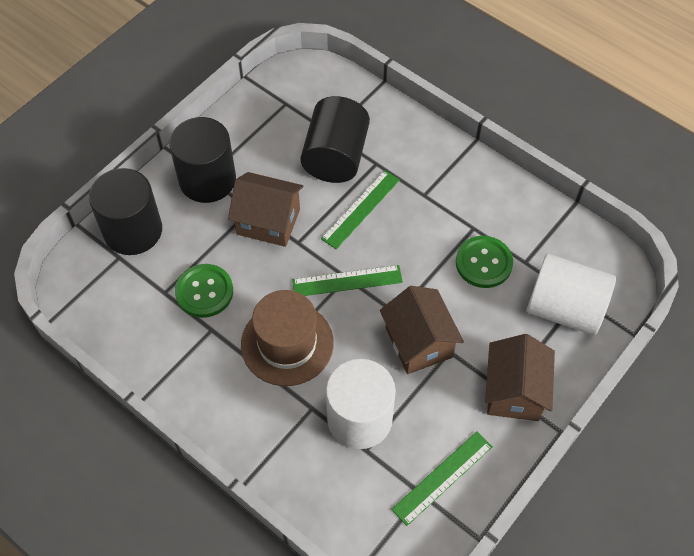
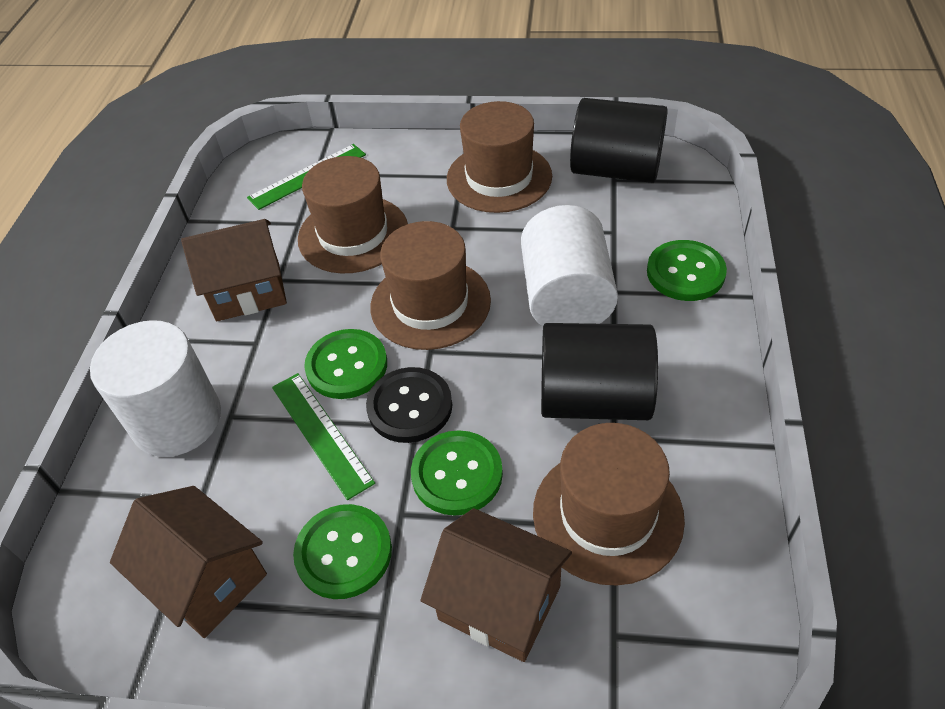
black button: none = 0 -> [366,367,453,443] = 1
black cylinder: [89,168,162,255] [169,117,236,203] [300,96,370,183] = 3 -> [541,323,658,420] [570,98,668,183] = 2
brown hat: [241,290,334,386] = 1 -> [298,156,408,273] [370,221,491,350] [447,101,552,213] [533,423,685,586] = 4
green button: [175,264,233,318] [456,236,513,288] = 2 -> [293,504,392,599] [304,329,387,399] [411,430,503,516] [647,240,727,301] = 4
green ruler: [292,265,403,296] [321,170,400,249] [391,431,493,526] = 3 -> [247,144,366,210] [272,373,375,500] = 2

